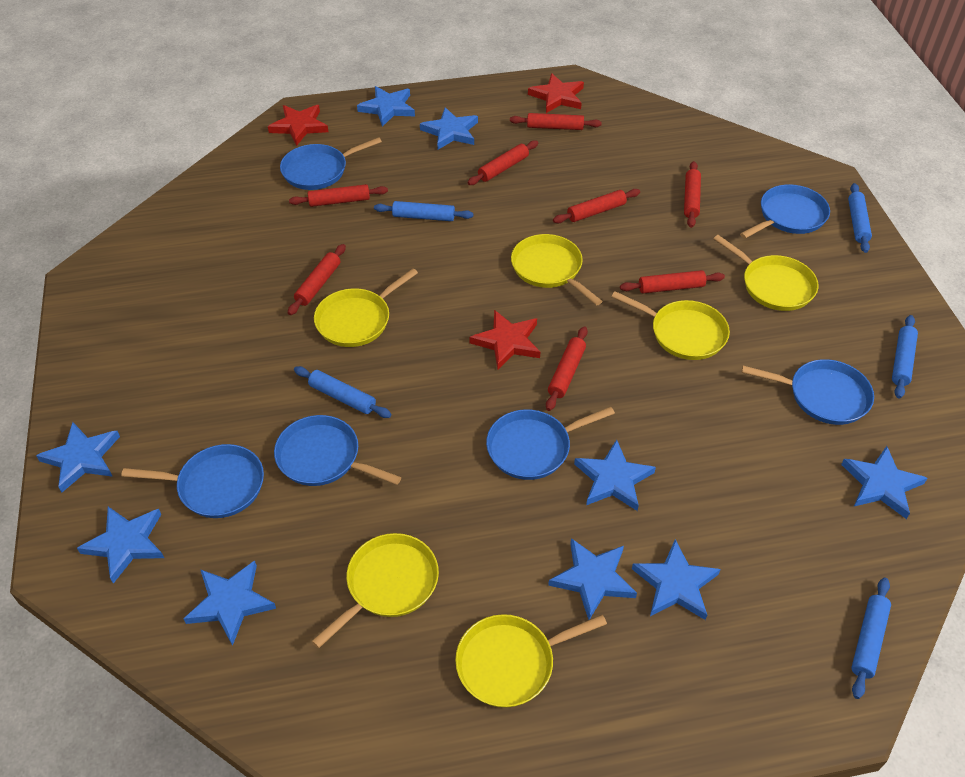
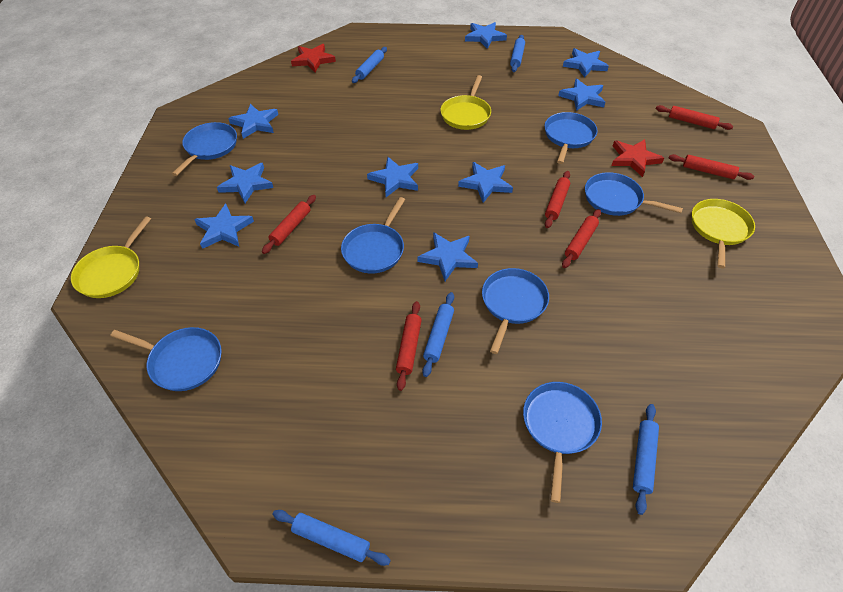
blue pan: [121,444,264,518] [274,415,401,486] [280,137,382,190] [486,407,615,480] [740,184,830,239] [742,359,874,425] = 6 -> [110,327,222,391] [172,122,237,176] [341,197,405,273] [482,268,549,354] [523,382,602,503] [544,112,598,164] [585,172,683,216] = 7
red rolling pin: [288,244,346,315] [289,184,388,207] [467,140,538,185] [510,113,602,130] [546,326,588,411] [553,189,640,223] [620,270,725,293] [684,161,701,228] = 8 -> [262,195,316,254] [396,301,422,391] [545,171,570,228] [562,209,601,268] [656,105,734,130] [669,154,754,180] = 6
red star: [268,105,328,146] [470,310,540,369] [528,73,584,113] = 3 -> [291,44,336,72] [611,139,664,177] = 2
yellow pan: [311,533,439,648] [314,268,418,347] [455,614,607,708] [511,234,602,306] [612,291,730,360] [713,235,818,311] = 6 -> [71,216,151,298] [440,75,491,130] [692,199,755,268] = 3

